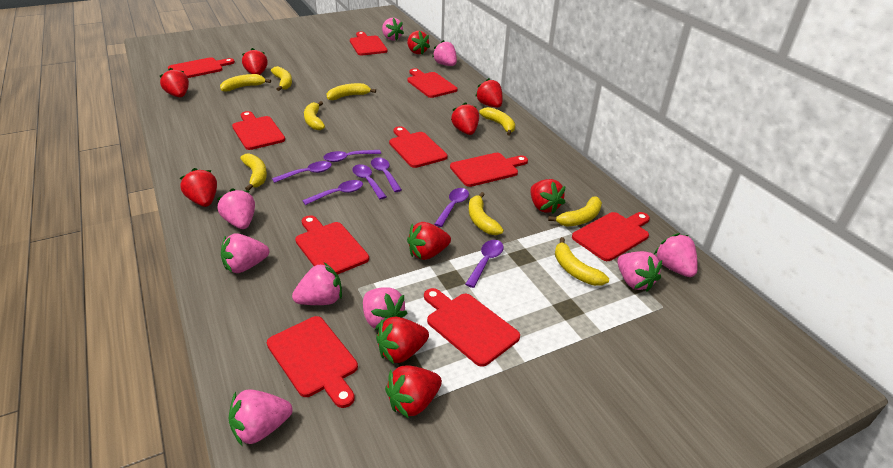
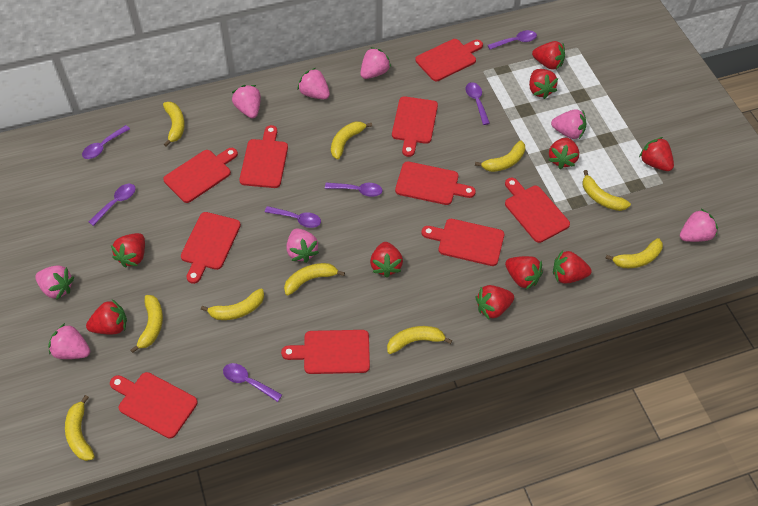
pink strawberry: [217,188,255,229] [221,233,269,273] [229,389,293,445] [292,263,342,305] [363,287,408,330] [382,18,404,41] [432,40,457,66] [617,251,662,292] [654,233,698,277] = 9 -> [35,265,74,300] [48,323,90,359] [232,85,261,118] [287,228,319,263] [297,68,330,99] [360,47,391,79] [551,109,587,139] [680,209,718,242] = 8
yellow banana: [220,74,271,92] [240,154,267,191] [271,66,292,91] [304,101,325,130] [327,83,376,100] [469,192,504,235] [479,107,515,136] [548,197,602,227] [555,237,609,286] = 9 -> [65,395,95,461] [131,295,163,353] [163,102,185,147] [201,288,264,320] [284,263,345,296] [331,122,372,159] [387,326,452,354] [475,141,525,172] [582,170,631,211] [605,238,663,268] = 10

